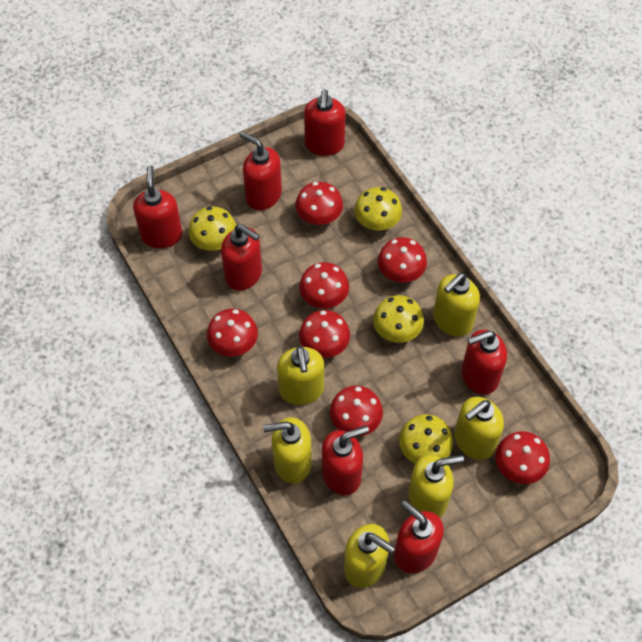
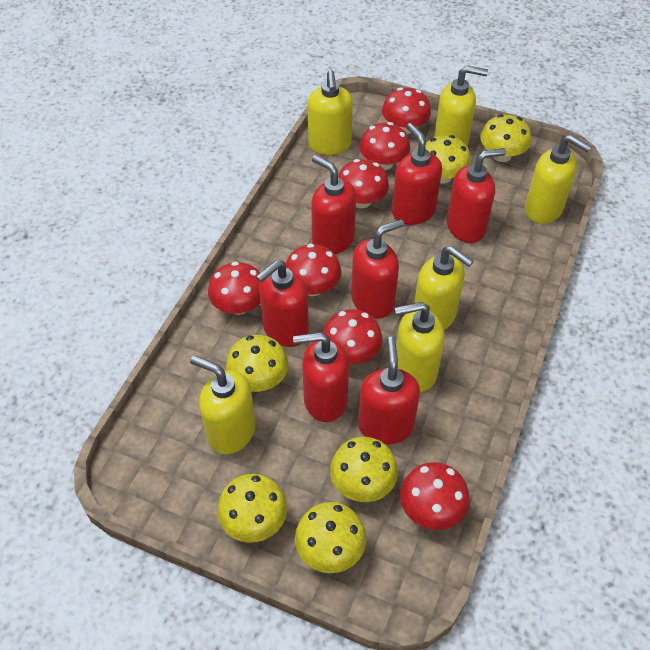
yellow mushroom: [188,207,236,251] [354,187,402,230] [373,295,424,343] [399,414,453,464] = 4 -> [217,474,287,543] [226,335,288,392] [295,502,366,573] [330,437,398,502] [425,135,471,184] [480,114,531,162] = 6

